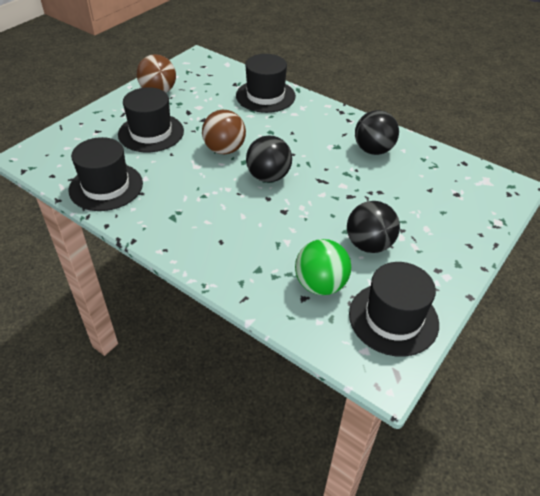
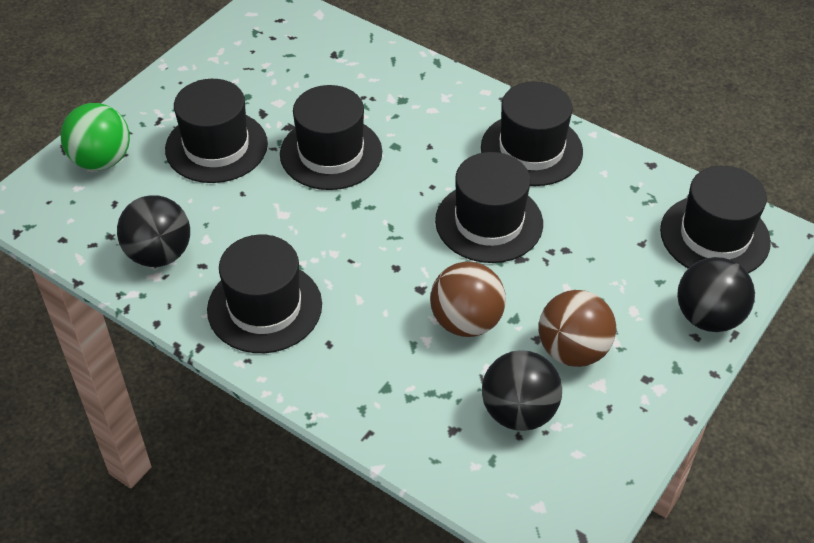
black hat: [69,137,143,211] [118,87,184,152] [236,54,296,113] [349,262,439,357] = 4 -> [165,79,268,183] [207,234,322,353] [280,85,382,190] [435,152,543,263] [481,81,583,186] [660,166,771,273] = 6

